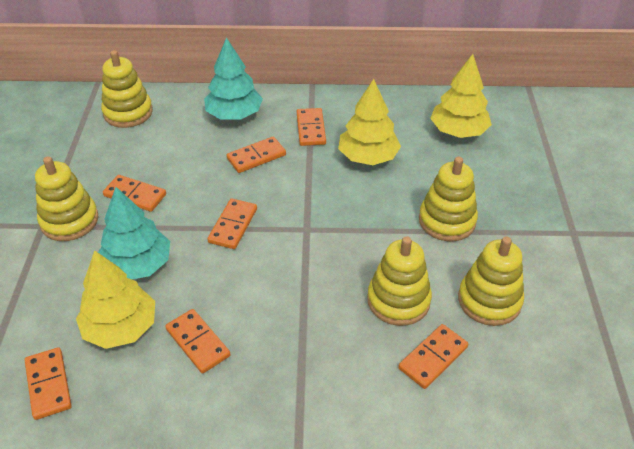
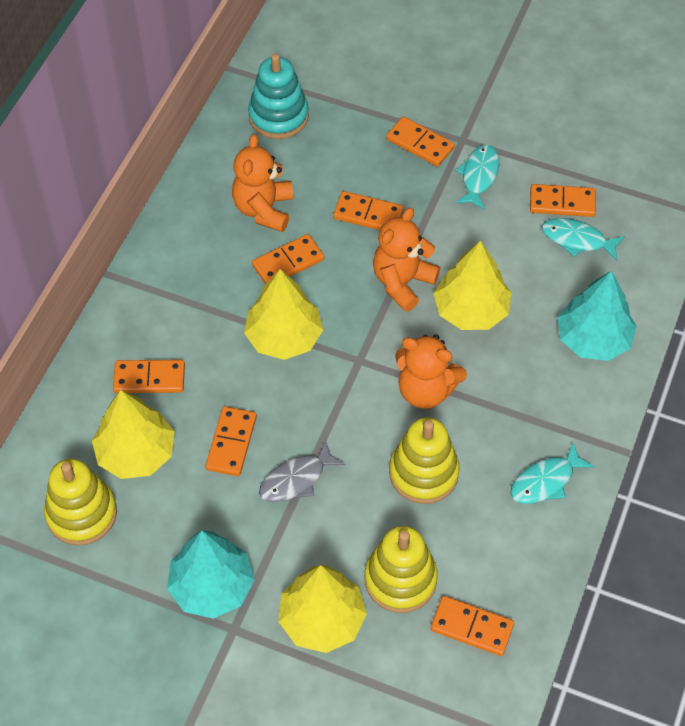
grey fish: none = 0 -> [259,440,345,502] = 1
orange teddy bear: none = 0 -> [232,134,293,232] [373,207,440,312] [395,334,467,409] = 3
turquoise fish: none = 0 -> [455,145,499,210] [510,443,594,504] [542,218,625,261] = 3
turquoise stacking toy: none = 0 -> [248,54,309,139] = 1
yellow stacking toy: [35,156,98,241] [101,50,153,128] [367,236,432,326] [419,157,478,241] [458,236,524,326] = 5 -> [44,459,117,546] [365,526,438,613] [389,417,460,504] = 3
yellow tree: [76,250,155,349] [338,79,401,165] [430,54,492,138] = 3 -> [92,390,175,479] [244,269,323,360] [278,565,367,653] [433,241,511,330] = 4

